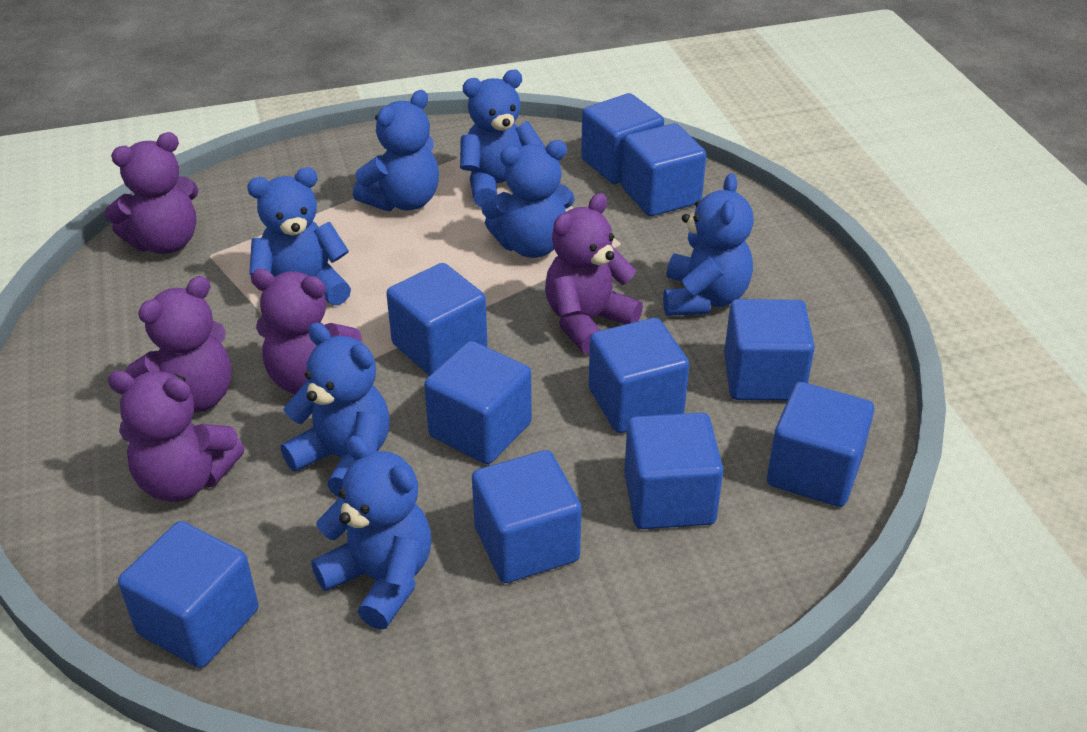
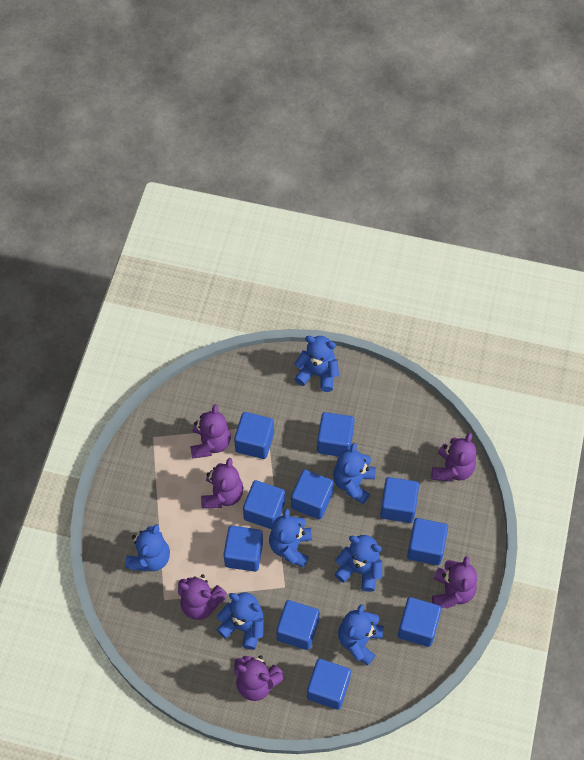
purple teddy bear: [105,132,199,254] [107,371,245,502] [126,276,232,413] [251,269,362,394] [545,193,643,354] = 5 -> [178,574,226,620] [190,404,231,459] [201,458,243,508] [235,655,283,701] [431,433,477,482] [432,556,477,609] = 6

